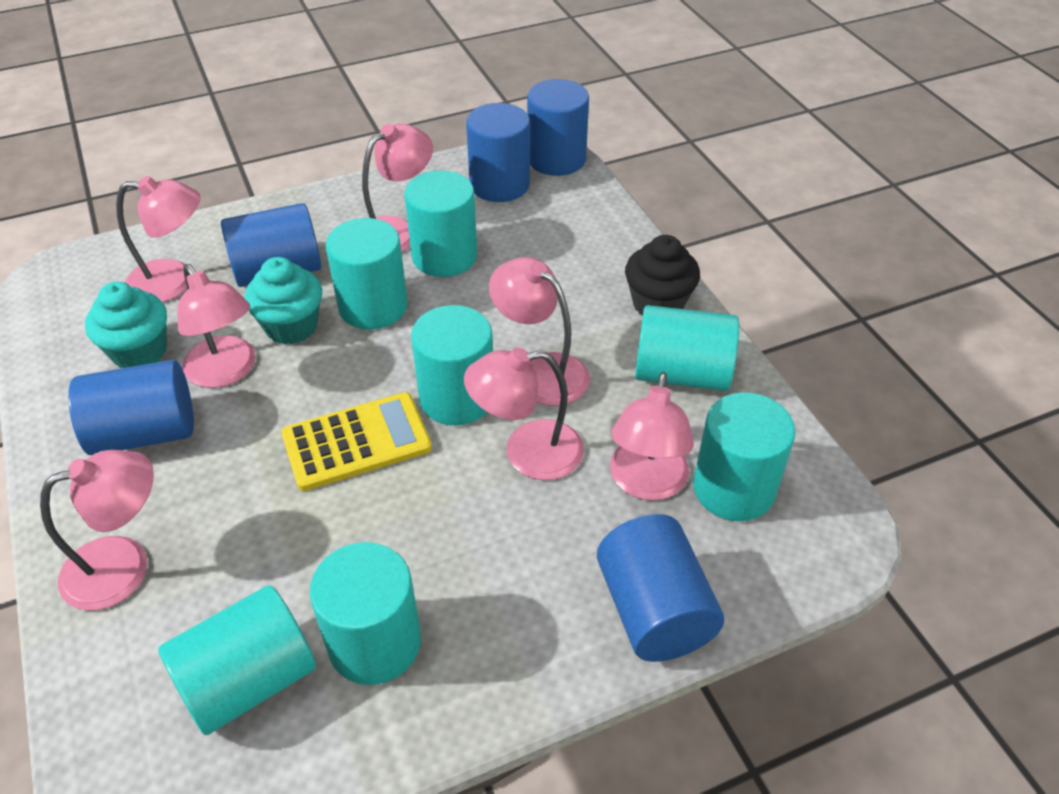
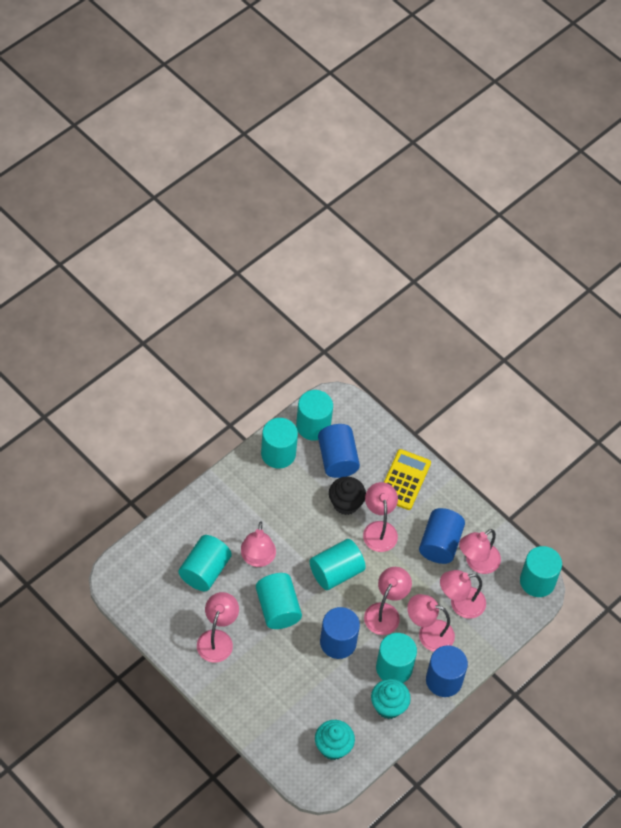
blue cylinder: [68,360,194,455] [221,203,321,287] [466,103,530,202] [527,79,589,176] [597,514,724,662] = 5 -> [318,424,360,478] [320,607,360,659] [419,508,465,564] [426,645,468,697] = 4

